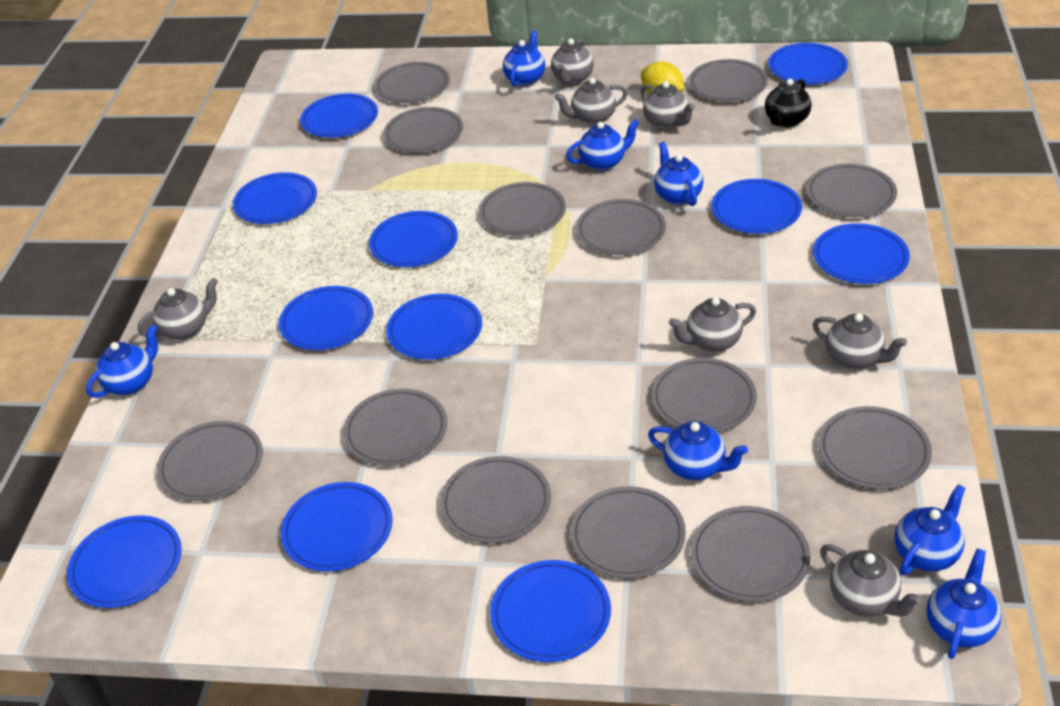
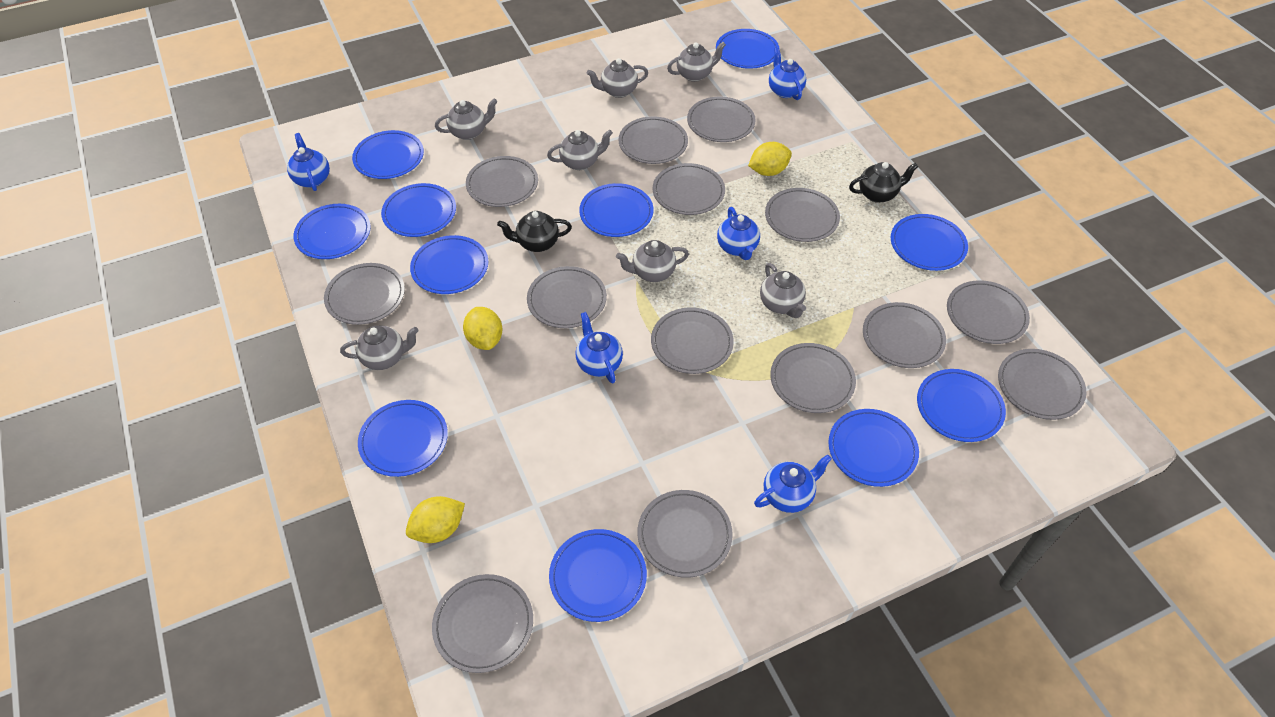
black teapot: [765,79,812,127] = 1 -> [497,211,572,252] [849,162,919,203] = 2
blue teapot: [86,324,158,398] [503,30,545,87] [566,119,640,171] [648,421,748,480] [654,142,703,206] [894,484,966,575] [927,548,1001,659] = 7 -> [287,133,330,191] [576,312,623,383] [717,207,760,260] [754,454,832,513] [769,47,806,100] = 5
grey plate: [157,421,263,501] [343,389,447,466] [374,62,450,103] [384,107,463,153] [440,456,551,543] [479,182,566,236] [570,486,686,578] [576,199,666,255] [651,358,757,432] [689,59,768,102] [691,506,810,602] [806,163,897,217] [818,406,932,489] = 13 -> [324,263,405,325] [432,574,533,673] [466,156,538,207] [527,266,607,328] [618,116,688,164] [637,490,733,578] [651,307,734,374] [653,163,725,215] [687,97,756,142] [765,188,840,242] [770,343,856,413] [863,302,946,368] [947,280,1030,344] [998,349,1086,420] = 14
yellow lemon: [641,62,685,94] = 1 -> [406,496,465,543] [463,307,502,350] [748,142,792,176] = 3

